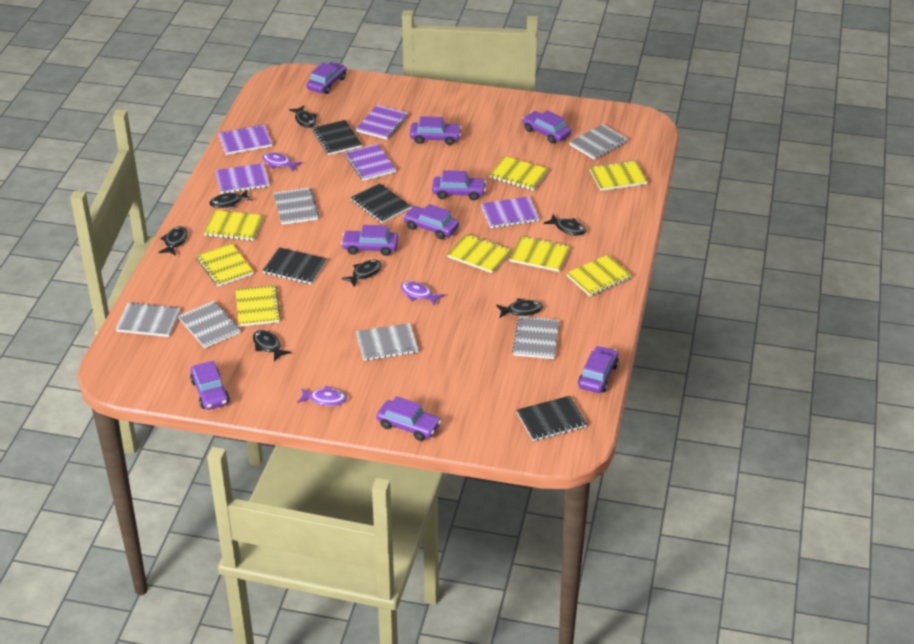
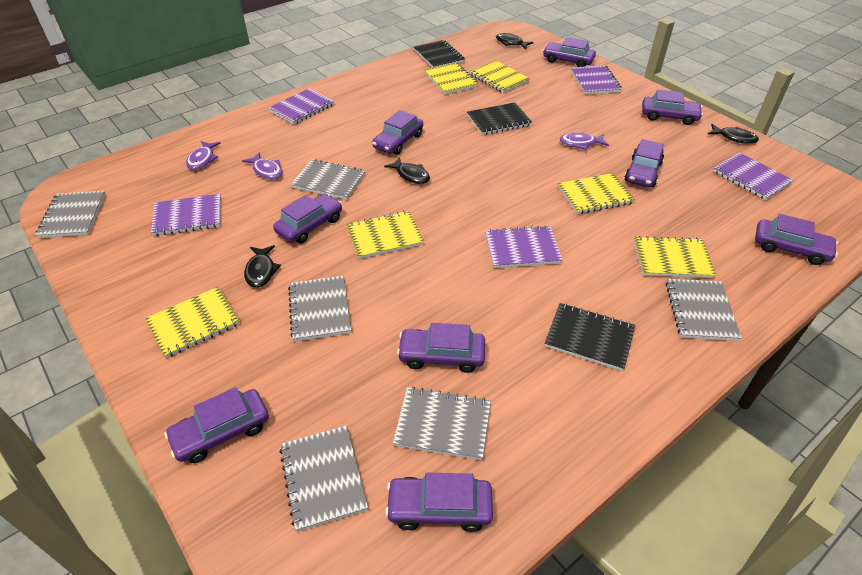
black fish: [158,226,188,255] [209,190,253,208] [253,330,291,361] [289,106,317,128] [341,260,382,287] [496,298,543,318] [543,214,586,235] = 7 -> [244,245,281,288] [384,157,430,184] [496,33,534,49] [708,124,759,144] = 4
black notebook: [263,247,327,284] [312,120,362,155] [351,183,411,223] [516,396,587,441] = 4 -> [414,40,465,68] [467,102,532,135] [545,303,635,371] = 3
yellow notebook: [196,243,254,287] [204,210,264,241] [235,285,281,326] [447,234,511,273] [489,156,549,191] [509,236,570,272] [566,255,632,296] [590,160,648,191] = 8 -> [145,287,240,358] [346,211,424,259] [424,63,478,95] [470,61,530,93] [558,173,635,214] [634,236,716,278] = 6

